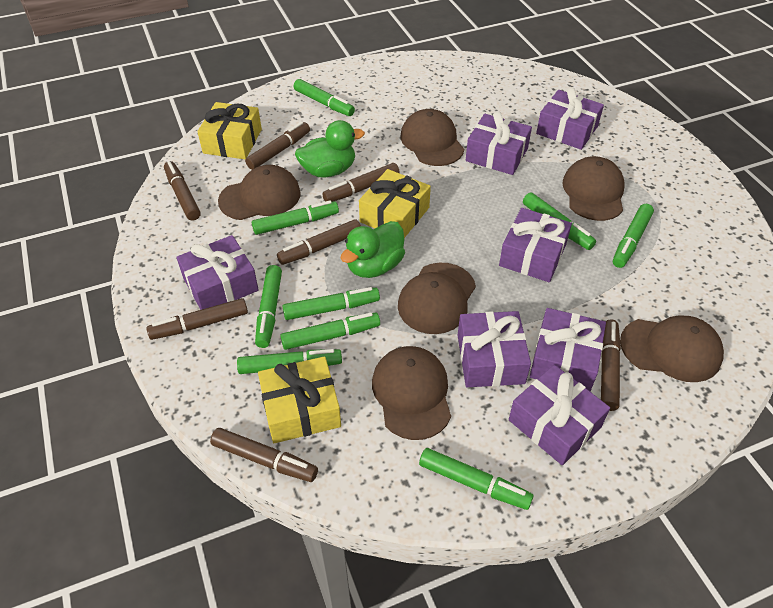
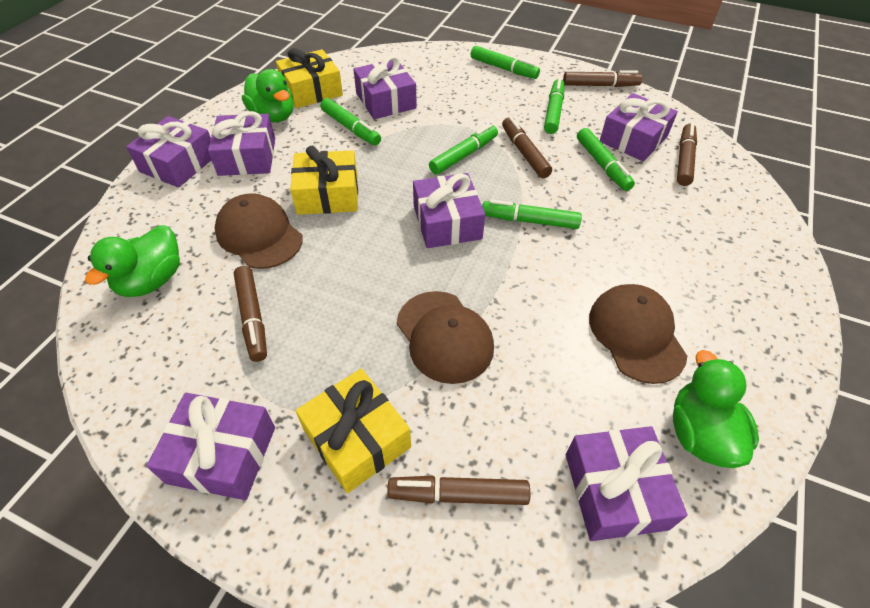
brown cap: [218,165,301,220] [372,346,451,440] [398,263,476,334] [401,109,464,166] [562,156,625,221] [620,316,724,382] = 6 -> [215,193,303,269] [397,291,494,384] [589,284,687,384] = 3
brown marker: [146,298,248,340] [164,161,201,221] [210,428,318,482] [245,122,310,170] [277,219,361,265] [322,163,400,202] [601,320,621,411] = 7 -> [234,266,267,362] [387,475,530,505] [502,117,552,178] [563,70,642,87] [677,123,697,186] = 5
green duck: [295,120,365,177] [341,221,405,278] = 2 -> [85,225,180,297] [242,69,294,122] [673,350,759,468] = 3
green marker: [237,349,342,374] [252,200,339,235] [255,265,282,348] [281,312,380,350] [283,287,380,320] [294,79,355,116] [419,448,534,510] [523,192,596,250] [613,204,654,268] = 9 -> [320,98,381,146] [429,124,498,175] [471,46,540,79] [482,199,582,229] [544,78,564,134] [577,128,635,191] = 6

